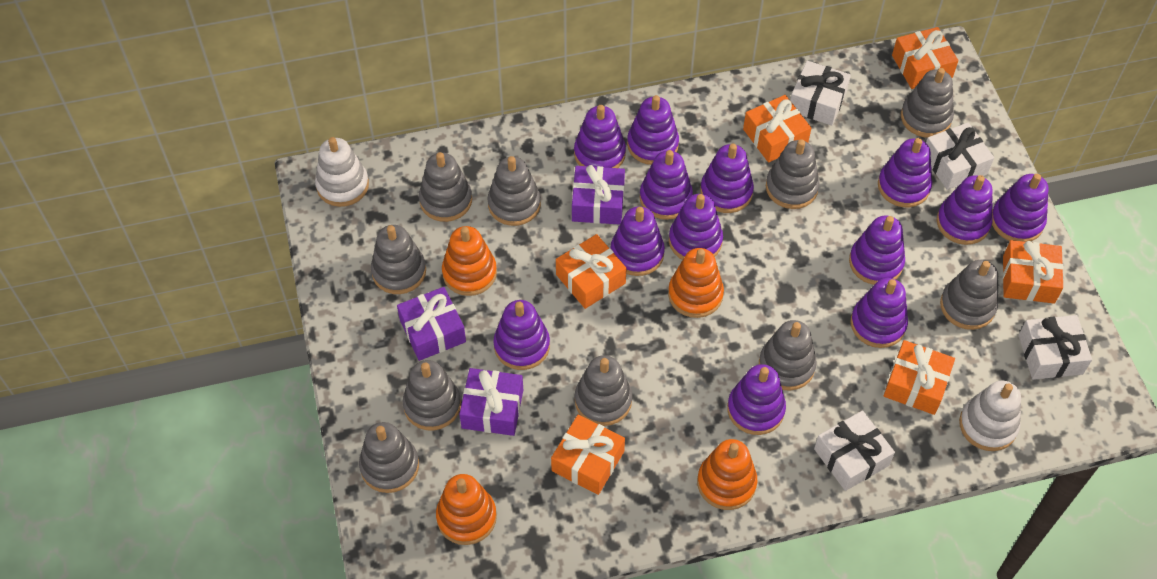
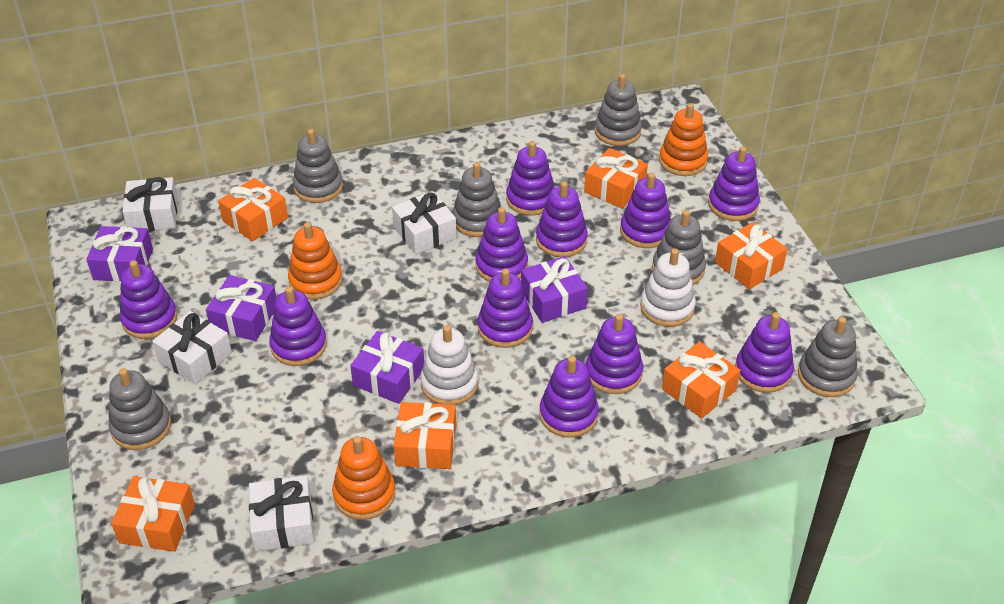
grey stacking toy: [359,422,419,493] [371,225,426,294] [403,360,461,430] [419,152,472,222] [487,156,541,226] [575,355,632,426] [759,320,817,391] [766,139,820,209] [901,68,954,138] [940,260,998,330] = 10 -> [109,368,171,450] [293,129,343,203] [452,162,501,237] [595,74,642,146] [652,210,706,285] [798,317,858,397] = 6
orange stacking toy: [436,474,497,545] [442,226,497,296] [668,248,724,318] [697,439,757,510] = 4 -> [288,222,342,300] [332,436,396,520] [659,103,708,176] = 3
purple gift: [397,287,466,361] [459,368,523,436] [572,165,625,225] = 3 -> [86,226,153,282] [206,275,276,341] [350,331,424,404] [521,256,588,323] = 4
purple stacking toy: [493,300,550,370] [574,105,626,168] [610,206,665,276] [627,95,679,165] [640,150,693,220] [669,194,723,260] [700,144,754,213] [727,364,786,435] [849,215,905,285] [850,278,908,348] [878,138,932,207] [937,175,993,245] [992,174,1049,242] = 13 -> [120,260,177,339] [269,286,327,366] [475,207,528,282] [478,269,533,348] [506,141,555,216] [536,181,588,257] [539,356,599,438] [586,314,643,394] [620,173,671,248] [708,146,760,221] [735,312,794,393] = 11

